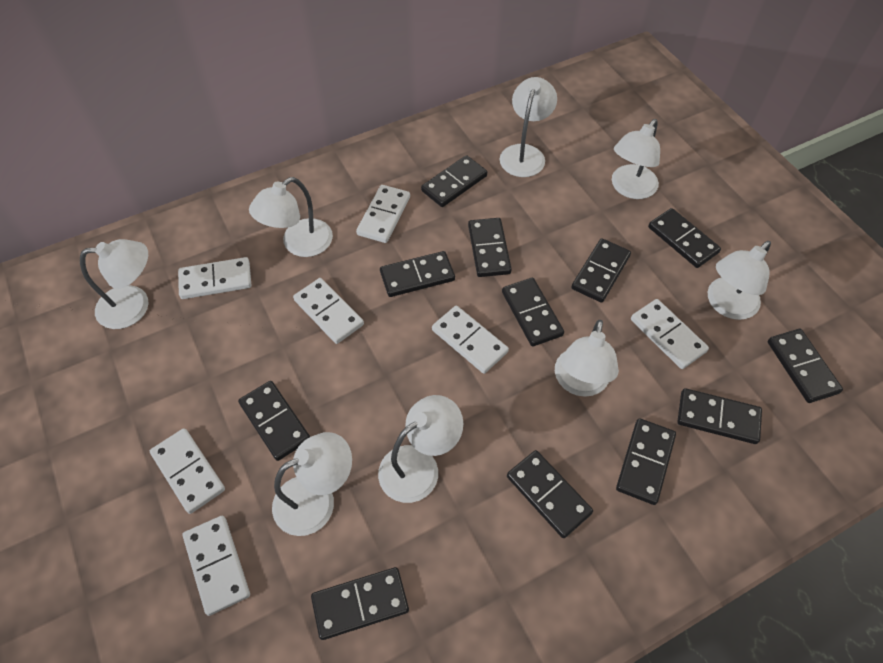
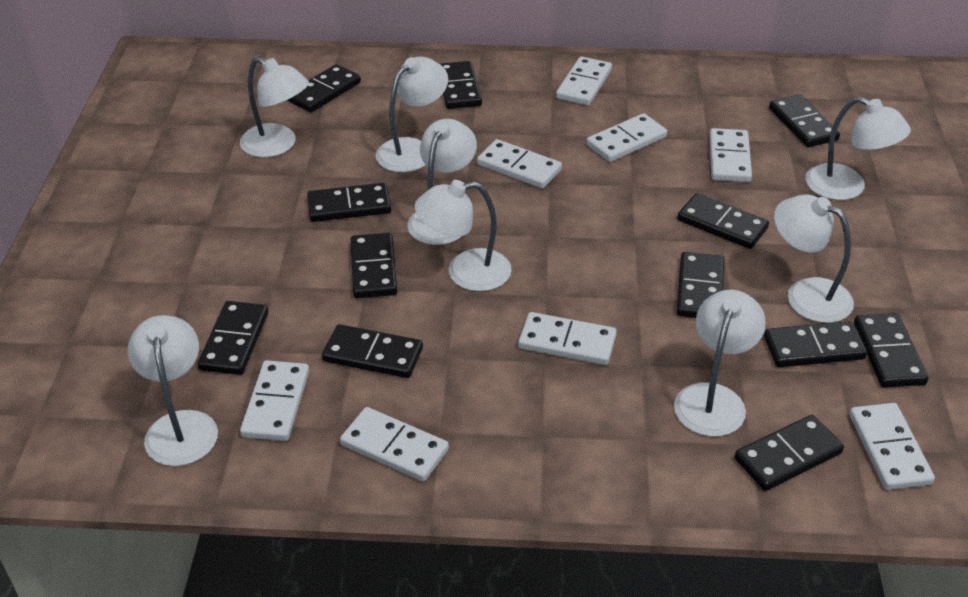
white domino: [150,428,225,514] [178,257,251,299] [183,516,250,616] [293,278,364,344] [356,185,410,243] [432,306,509,374] [631,299,709,369] = 7 -> [240,360,309,441] [340,407,449,481] [477,139,562,189] [518,312,617,365] [556,56,612,106] [587,113,667,162] [709,128,752,182] [849,403,935,490] = 8

